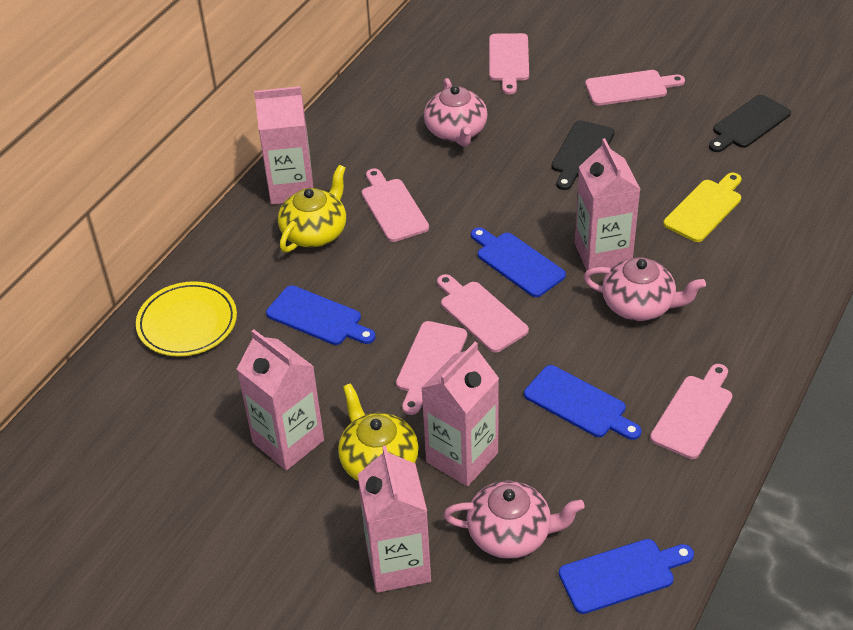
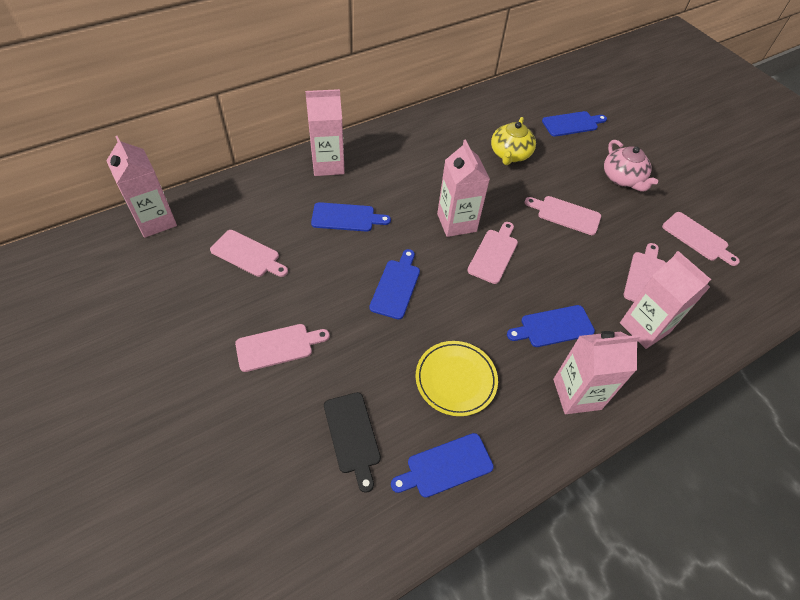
black cutting board: [551,120,615,190] [709,95,791,152] = 2 -> [324,392,381,493] = 1
blue cutting board: [266,285,375,345] [471,227,566,297] [524,365,641,440] [559,539,694,614] = 4 -> [311,202,391,232] [369,249,420,319] [391,433,494,498] [507,305,595,347] [542,111,607,137] = 5
pink teapot: [424,78,488,146] [443,481,585,559] [584,257,706,321] = 3 -> [604,140,658,192] = 1
yellow cutting board: [663,173,741,242] = 1 -> none = 0
yellow teapot: [278,165,346,253] [338,383,419,481] = 2 -> [491,117,536,165] = 1

